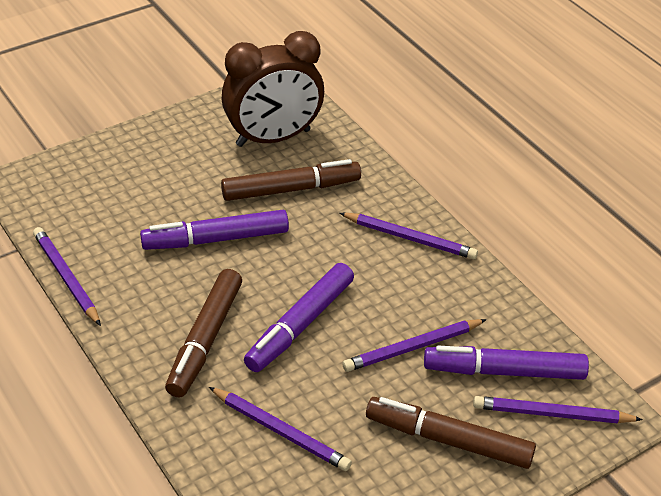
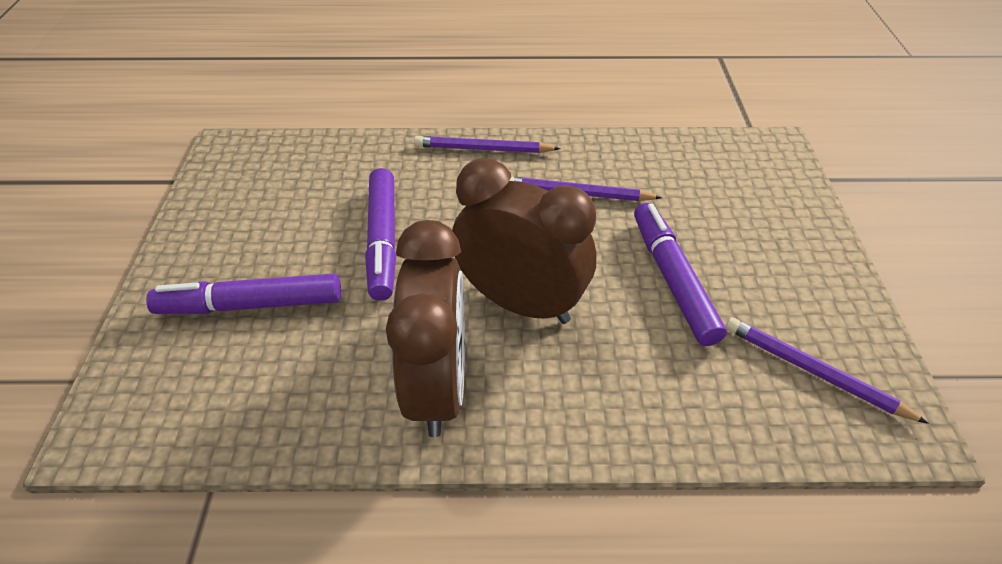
brown clock: [222,31,324,147] = 1 -> [386,220,465,437] [452,158,596,324] = 2
brown marker: [165,269,242,398] [221,159,361,201] [366,397,536,469] = 3 -> none = 0
purple pencil: [33,227,101,326] [209,387,352,471] [340,213,478,259] [342,319,487,372] [473,396,643,424] = 5 -> [414,136,561,153] [509,177,663,201] [725,318,929,424] = 3

